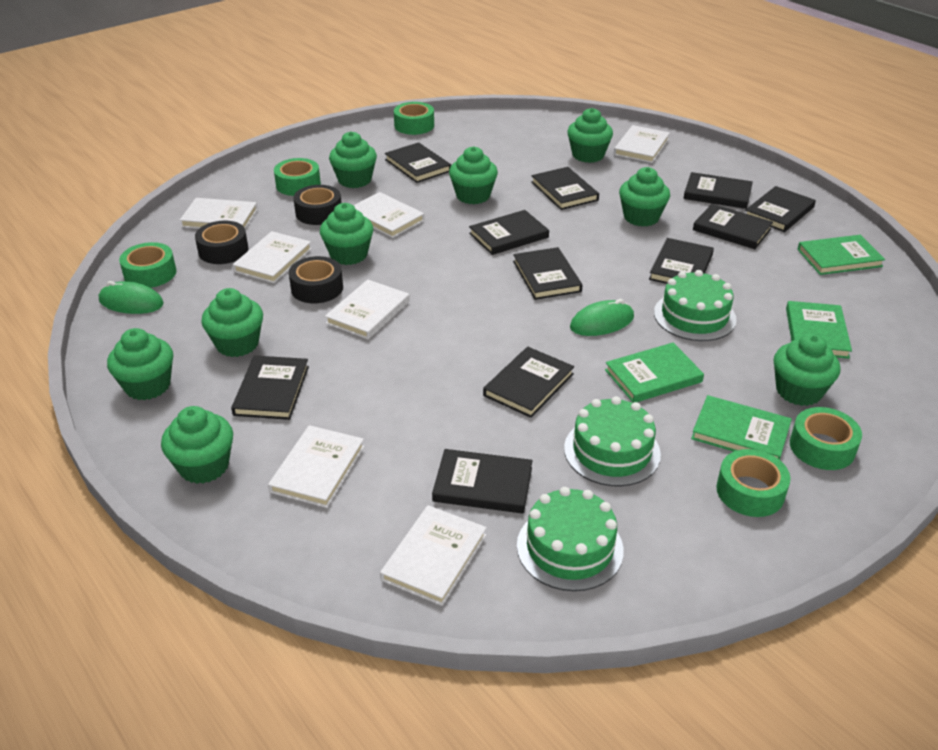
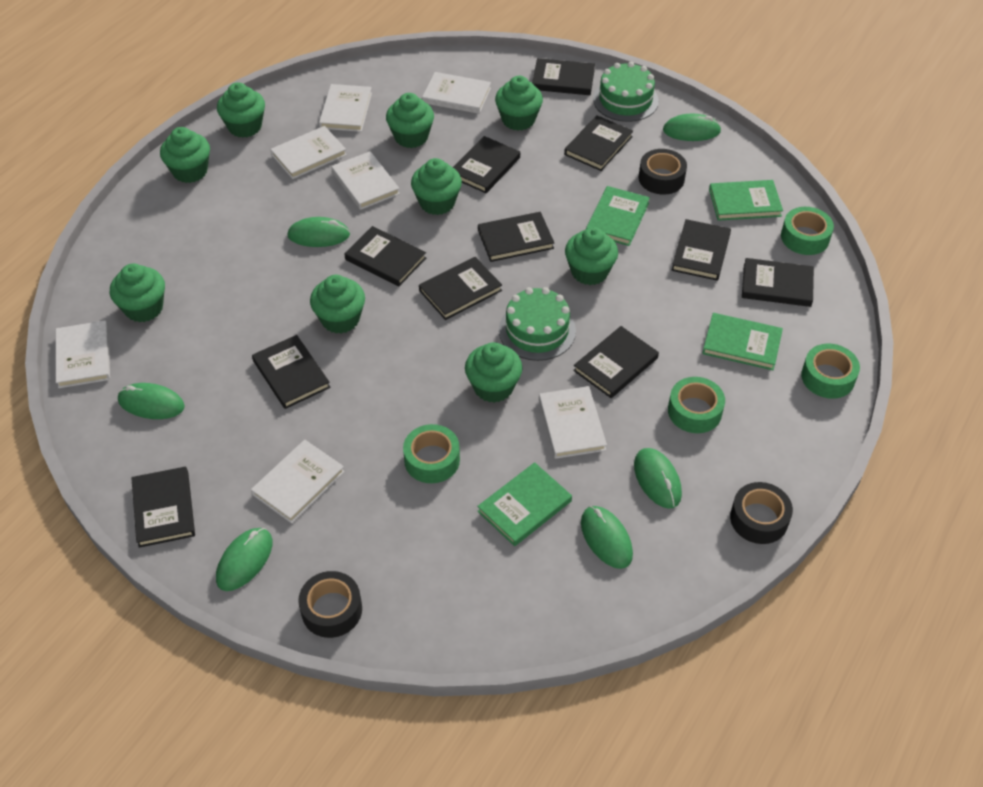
green cake: [517,487,624,591] [564,396,661,486] [654,270,736,341] = 3 -> [499,287,576,361] [593,62,659,122] = 2
green mouse: [99,281,164,314] [570,299,634,336] = 2 -> [118,383,185,419] [216,528,272,591] [287,217,350,247] [581,506,633,569] [634,448,682,509] [663,114,721,141] = 6
green tape: [119,242,176,288] [274,158,321,196] [394,102,434,135] [716,449,791,517] [790,407,862,470] = 5 -> [403,424,460,483] [668,377,725,433] [781,207,834,255] [801,344,860,399] = 4

